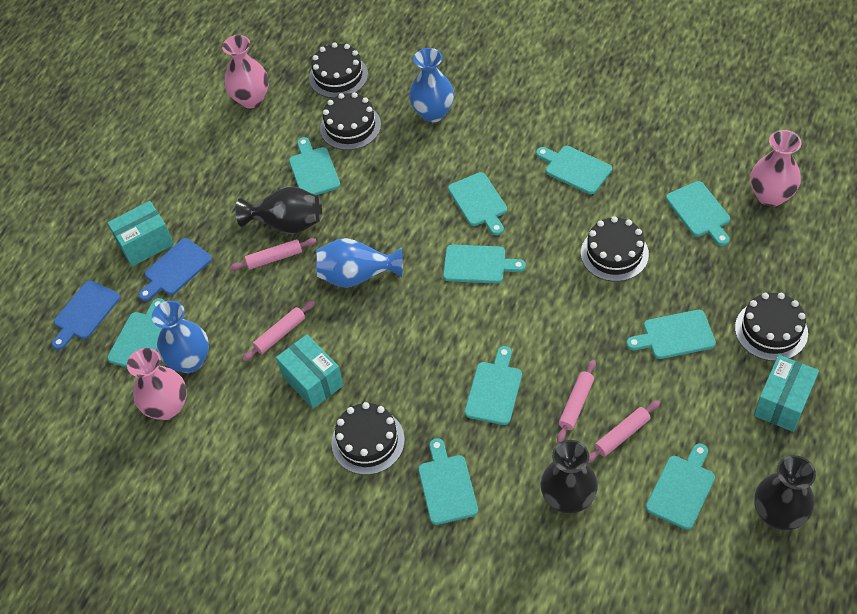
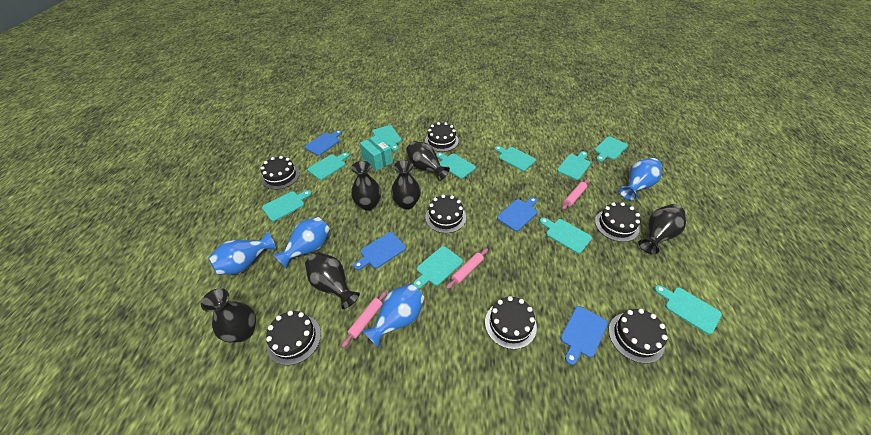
black cake: [309,42,368,98] [320,92,381,150] [332,402,405,475] [581,216,649,282] [735,293,808,361] = 5 -> [261,156,300,189] [266,311,321,365] [425,122,459,152] [425,195,466,233] [485,296,537,349] [595,202,641,242] [609,309,668,364] = 7
black vase: [235,186,322,234] [540,440,598,514] [754,455,816,530] = 3 -> [201,288,256,343] [305,252,360,309] [351,161,381,211] [391,160,421,210] [406,141,450,181] [638,204,686,254] = 6
blue cutting board: [52,280,120,350] [139,238,212,301] = 2 -> [305,130,342,156] [354,232,406,270] [497,197,538,231] [561,306,608,365] = 4
blue vase: [152,300,209,373] [316,238,403,288] [409,48,454,122] = 3 -> [208,232,276,275] [273,217,330,269] [362,284,424,348] [619,158,662,200] = 4
pink rolling pin: [230,238,317,271] [242,300,315,361] [557,360,596,443] [588,400,660,463] = 4 -> [342,291,387,348] [446,248,488,289] [562,179,589,210] = 3
pink vase: [127,348,187,420] [222,35,269,108] [750,130,802,207] = 3 -> none = 0
turquoise box: [107,201,174,266] [276,334,344,409] [754,355,819,432] = 3 -> [360,135,393,171] = 1

